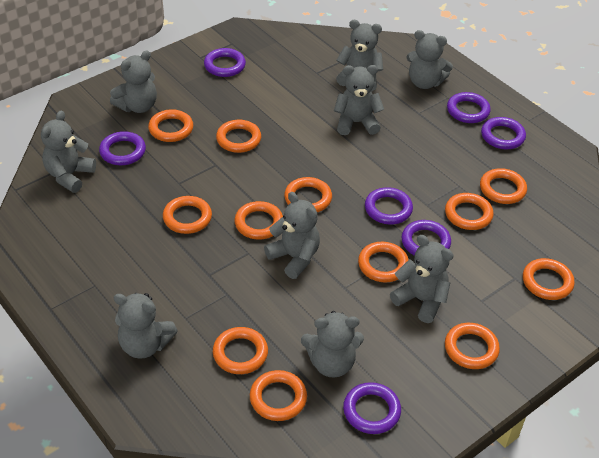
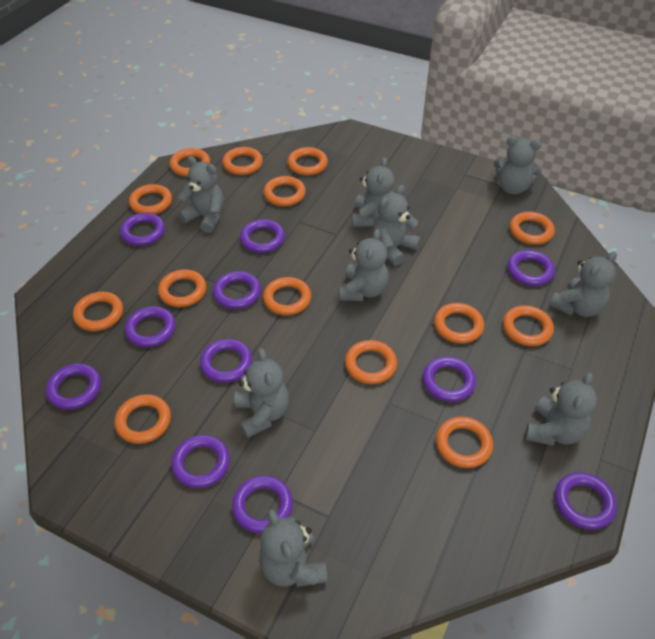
orange ring: [148,109,193,142] [163,196,212,234] [213,327,268,374] [216,120,261,153] [234,201,283,240] [250,370,307,421] [284,177,332,212] [358,242,409,282] [445,193,493,230] [445,323,500,369] [480,168,527,204] [523,258,575,300] = 12 -> [73,292,123,331] [114,394,171,444] [129,184,172,214] [158,270,206,307] [170,148,210,177] [222,147,263,175] [263,277,311,315] [264,176,306,206] [287,147,328,176] [345,340,397,384] [434,303,484,343] [436,416,493,468] [503,305,554,346] [510,212,555,245] = 14
purple ring: [99,131,146,165] [204,48,246,77] [343,382,401,434] [365,187,413,224] [401,220,451,256] [447,92,491,123] [481,117,526,149] = 7 -> [46,363,101,410] [120,213,165,246] [125,306,176,347] [171,435,230,488] [200,339,252,383] [213,271,261,309] [232,475,293,533] [240,219,285,253] [423,356,476,402] [507,250,555,286] [555,472,617,530] = 11

